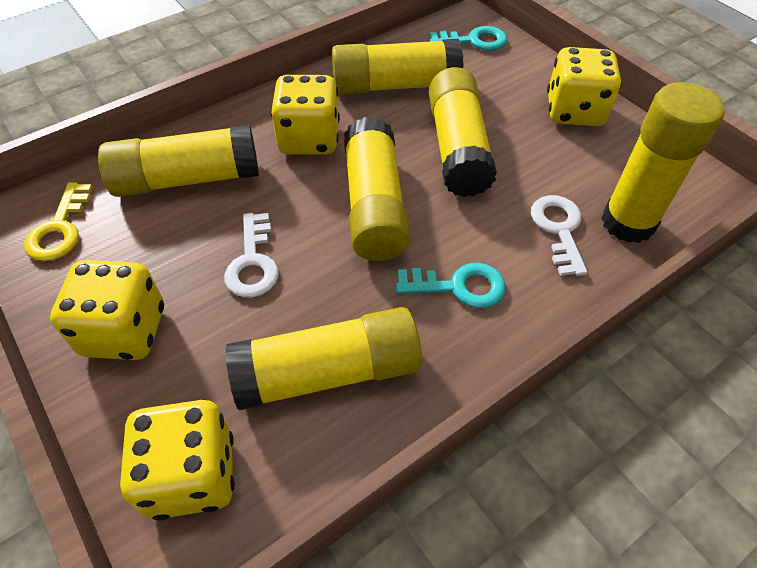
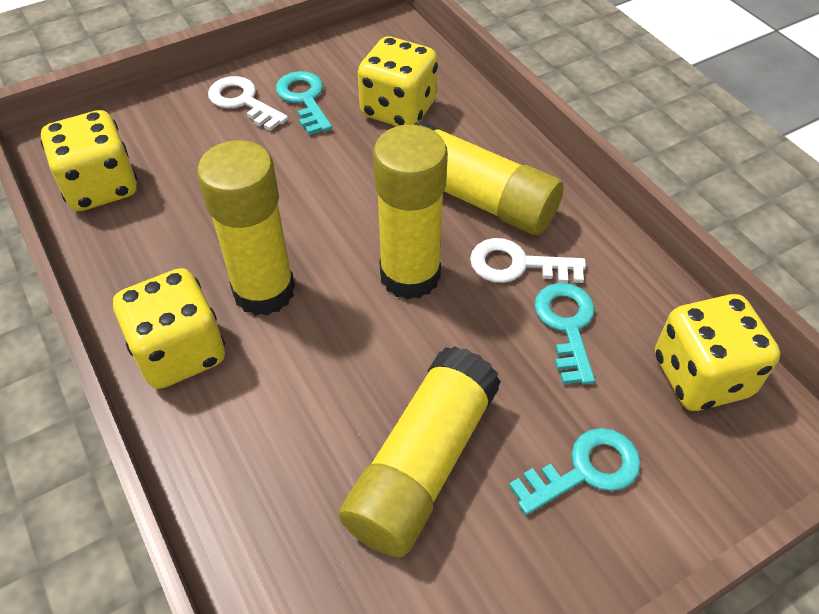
turquoise key: [396,263,506,308] [430,26,507,50] = 2 -> [276,71,332,135] [509,428,641,515] [534,283,595,385] = 3
yellow glue stick: [98,125,259,197] [225,307,422,411] [332,39,464,95] [344,117,410,261] [429,67,497,197] [601,82,725,243] = 6 -> [197,140,295,316] [339,346,501,557] [373,125,448,300] [414,120,564,235] = 4
yellow key: [24,183,93,261] = 1 -> none = 0

